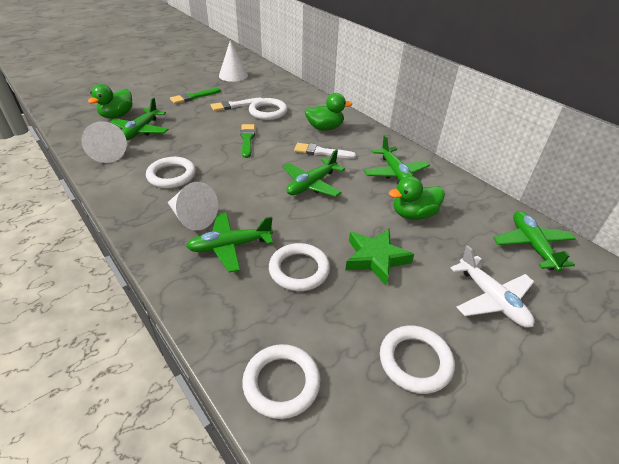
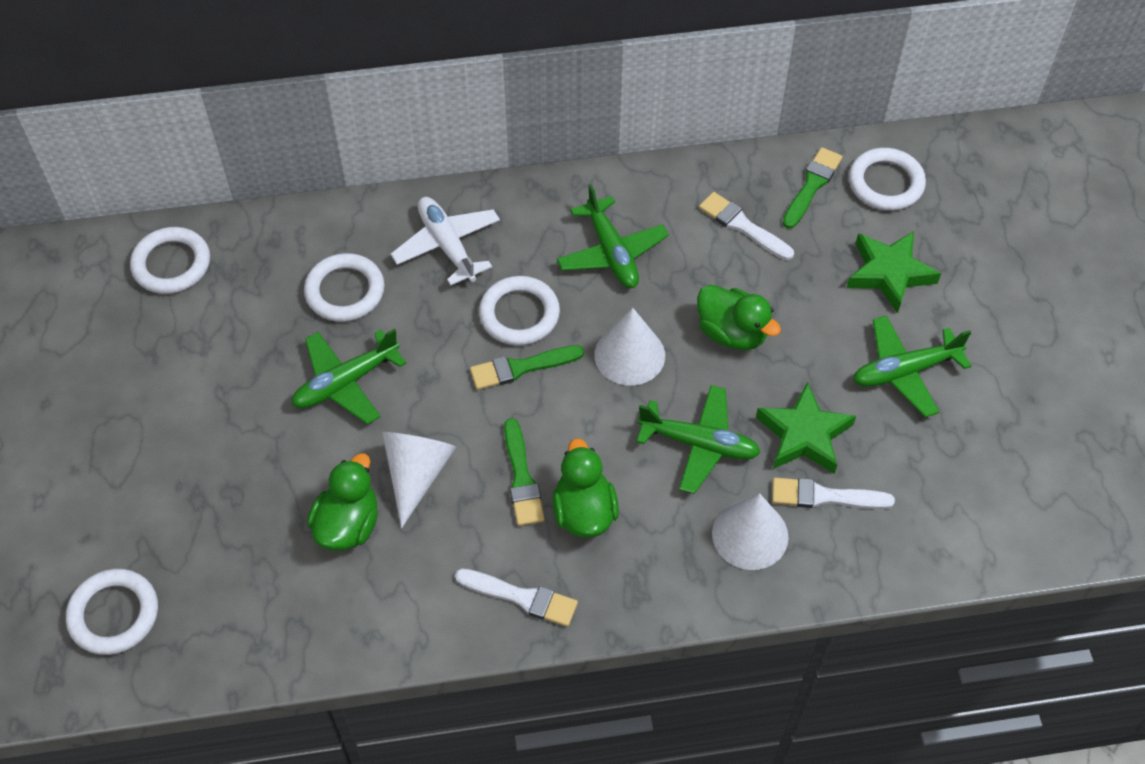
green brush: [170,88,221,104] [240,124,255,158] = 2 -> [470,345,584,390] [504,418,545,526] [783,147,842,229] = 3
green plane: [110,98,169,141] [186,212,273,272] [283,149,345,197] [364,135,430,181] [494,211,576,272] = 5 -> [292,328,407,425] [557,184,669,288] [636,385,761,494] [853,315,971,417] = 4
green star: [345,229,414,285] = 1 -> [756,382,856,474] [847,231,941,313] = 2
white brush: [211,98,262,111] [294,143,356,159] = 2 -> [455,568,578,627] [699,192,794,260] [772,478,895,509] = 3

